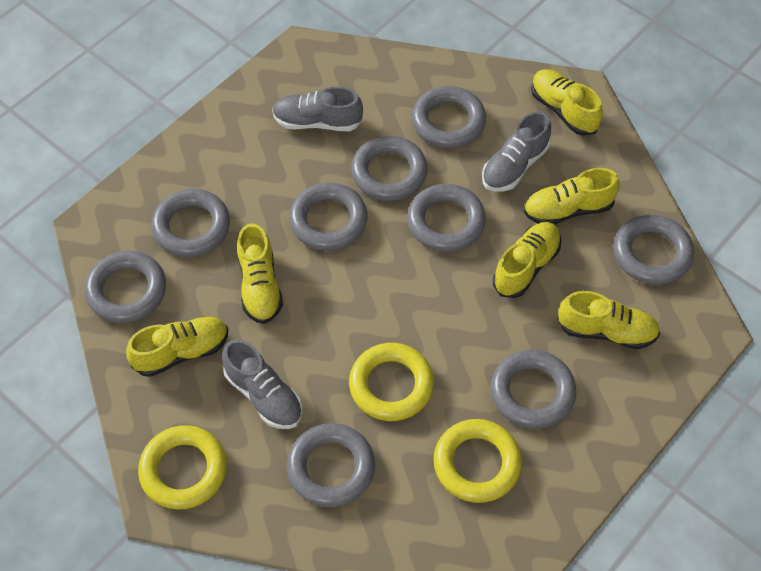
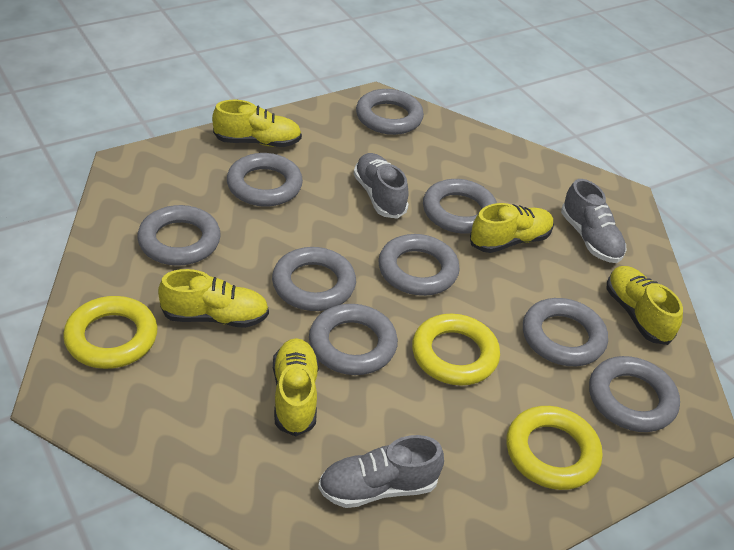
yellow shoe: [126,317,228,377] [237,224,283,324] [493,222,561,298] [524,168,620,224] [531,69,603,136] [557,291,660,349] = 6 -> [158,269,269,328] [212,100,302,147] [273,338,319,436] [470,203,554,253] [606,266,683,345] = 5

